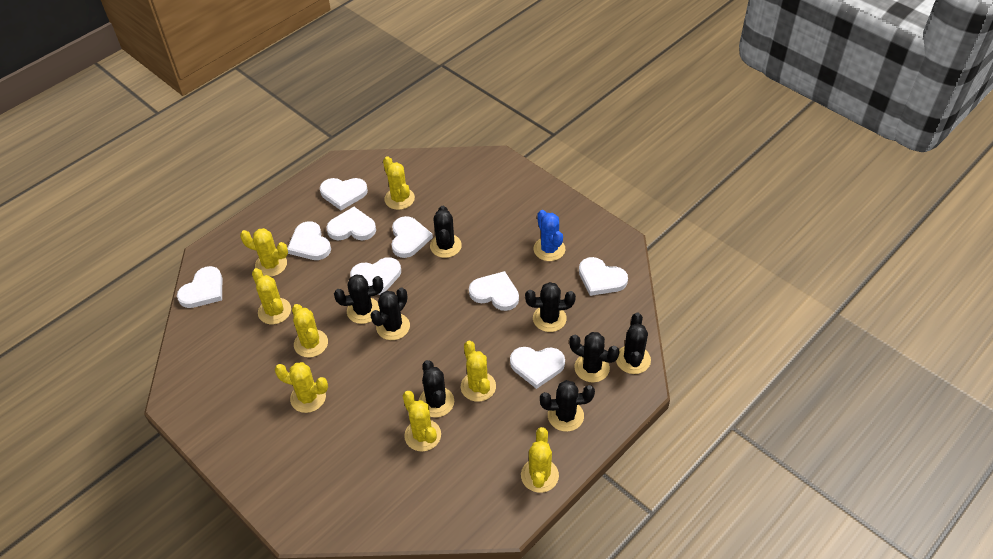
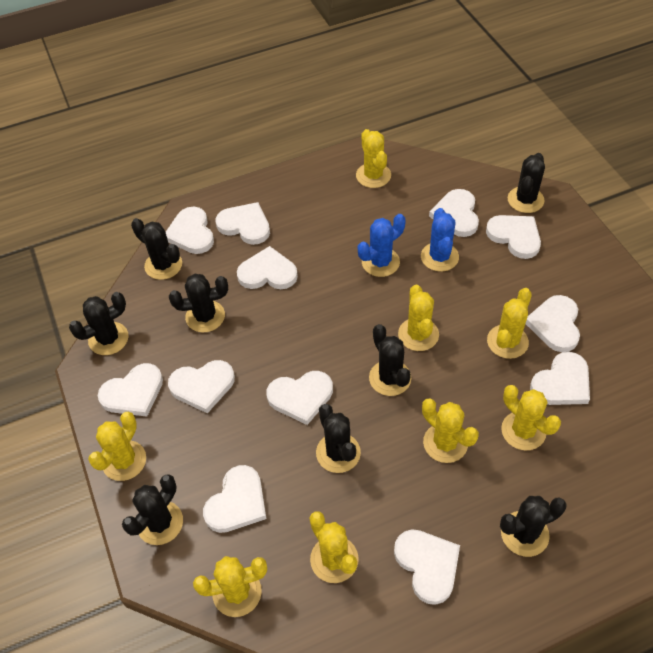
blue cactus: [534,210,565,261] = 1 -> [358,214,406,277] [421,208,459,271] = 2
white heart: [177,266,222,308] [287,221,331,260] [320,178,368,210] [326,207,376,240] [350,257,401,295] [391,216,433,258] [469,271,519,311] [510,347,565,389] [579,257,628,296] = 9 -> [98,363,163,417] [166,207,214,254] [168,360,235,413] [203,465,267,533] [216,202,270,245] [237,246,298,289] [266,371,333,425] [394,530,460,605] [429,189,479,237] [486,215,541,259] [526,295,580,352] [530,352,590,405] = 12

